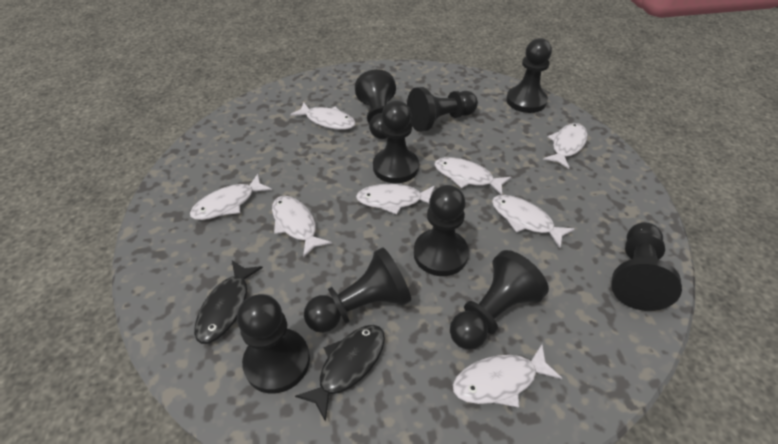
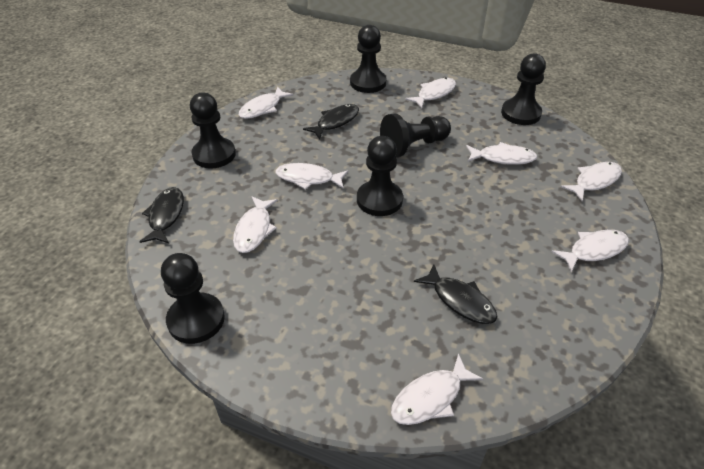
black fish: [194,261,263,344] [295,325,385,422] = 2 -> [139,187,184,243] [303,104,359,139] [414,264,498,324] = 3
black pawn: [237,294,310,394] [304,247,411,333] [355,69,396,139] [373,101,419,183] [407,87,478,132] [414,185,469,276] [450,250,549,350] [506,38,552,113] [611,223,682,311] = 9 -> [161,253,225,344] [190,93,236,169] [350,25,386,93] [357,136,403,216] [380,113,451,157] [501,53,546,125] = 6

